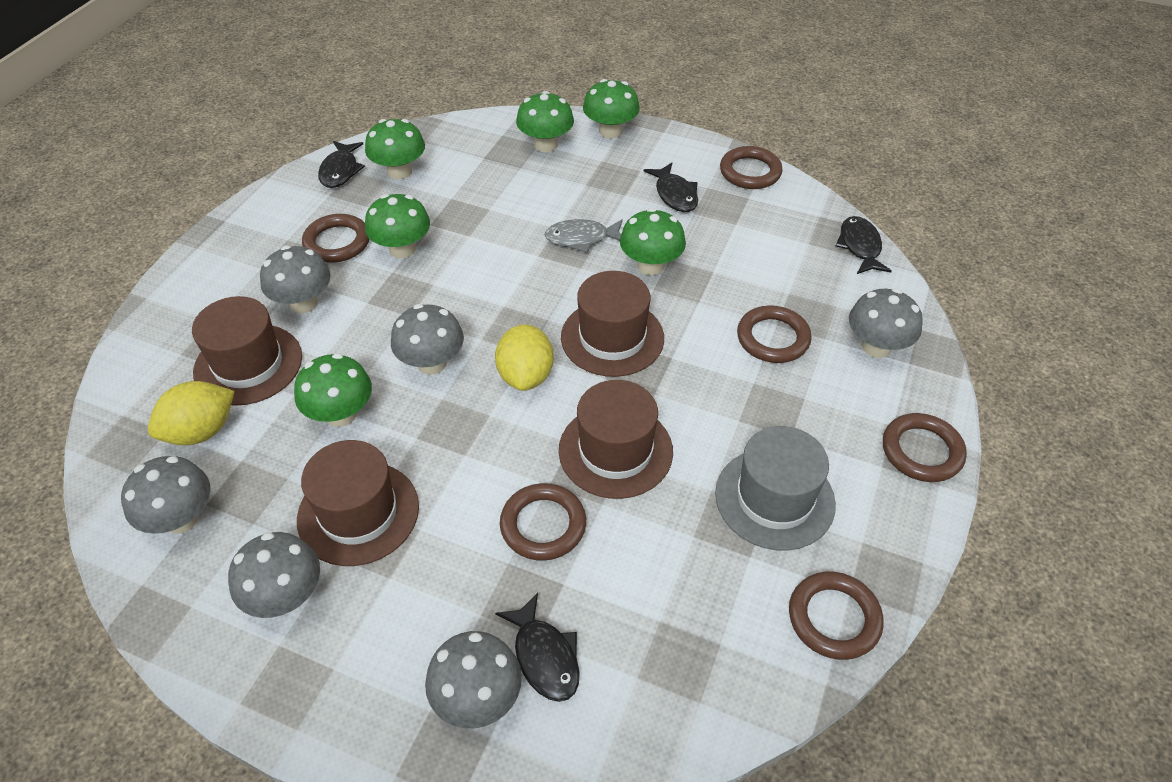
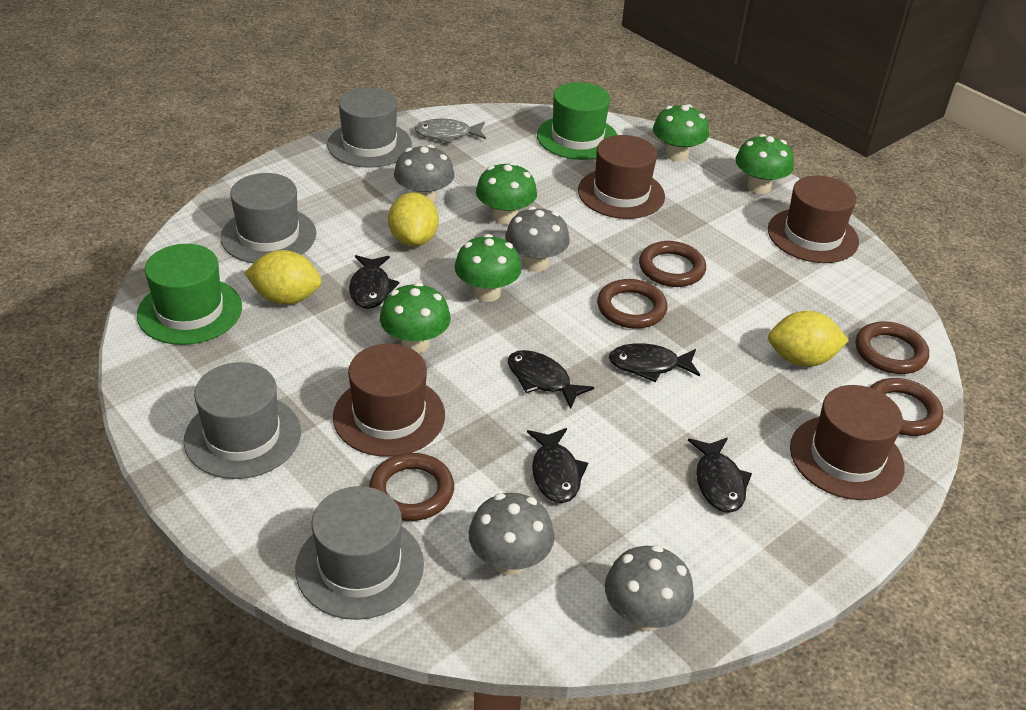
black fish: [318,141,365,188] [495,593,580,702] [644,163,698,212] [836,216,892,274] = 4 -> [349,255,399,309] [508,350,594,409] [527,428,588,503] [609,343,700,382] [688,437,752,513] = 5
brown ring: [302,214,369,263] [500,483,586,561] [720,146,783,189] [737,305,812,363] [789,572,884,660] [883,413,967,482] = 6 -> [369,453,454,521] [597,279,667,329] [639,241,706,287] [856,321,929,374] [870,378,943,436] = 5
green hat: none = 0 -> [137,244,242,345] [537,82,617,160] = 2
green mushroom: [294,353,372,427] [365,119,425,179] [365,194,430,258] [516,91,574,152] [583,79,640,139] [620,208,686,275] = 6 -> [380,282,451,354] [455,234,521,302] [476,162,537,225] [653,104,709,162] [735,134,794,194] = 5
grey hat: [715,426,836,551] = 1 -> [184,362,301,479] [221,173,316,263] [295,486,424,620] [327,88,412,168] = 4
grey mushroom: [121,456,210,534] [228,532,320,618] [260,245,331,314] [391,304,464,375] [425,631,522,729] [849,288,923,358] = 6 -> [394,145,454,204] [468,493,554,575] [505,206,570,272] [605,545,694,631] = 4
yellow lemon: [148,381,235,445] [495,324,554,391] = 2 -> [244,250,322,305] [388,192,439,247] [768,311,849,367] = 3

